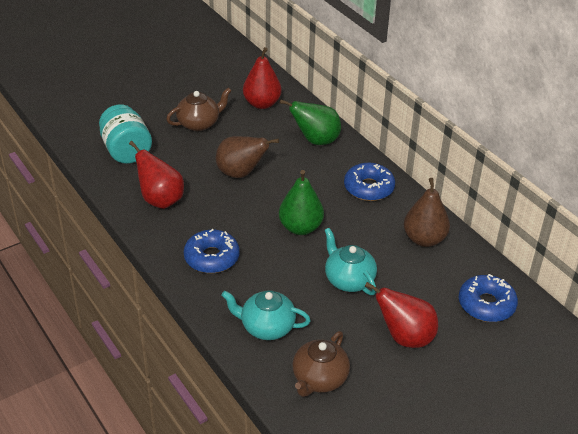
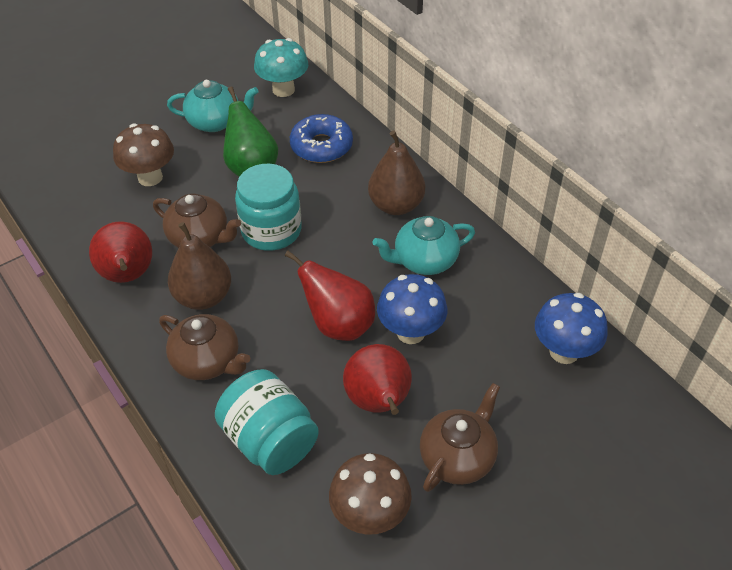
blue donut: [184,229,240,273] [344,163,395,201] [459,274,518,322] = 3 -> [290,114,353,163] = 1
blue mushroom: none = 0 -> [377,274,447,344] [535,293,608,364] = 2
brown mushroom: none = 0 -> [113,123,174,186] [329,453,412,535] = 2
brown teapot: [166,88,231,131] [292,331,350,397] = 2 -> [153,194,241,248] [159,314,250,380] [420,383,500,492] = 3
green pear: [279,170,324,235] [280,99,341,145] = 2 -> [223,87,278,177] = 1
turquoise jar: [99,104,152,164] = 1 -> [215,369,319,475] [235,164,302,251] = 2
turquoise mushroom: none = 0 -> [254,38,308,97] = 1

